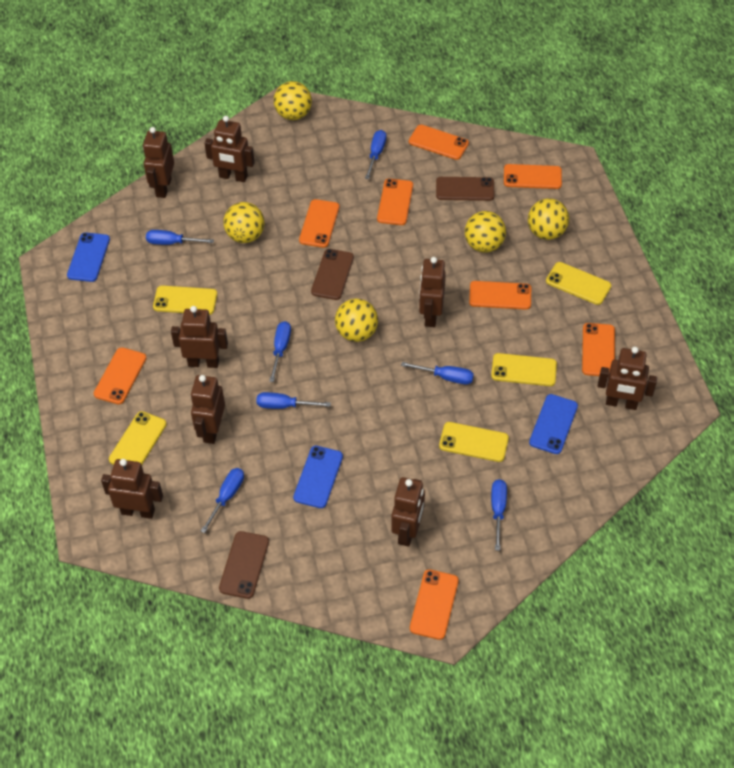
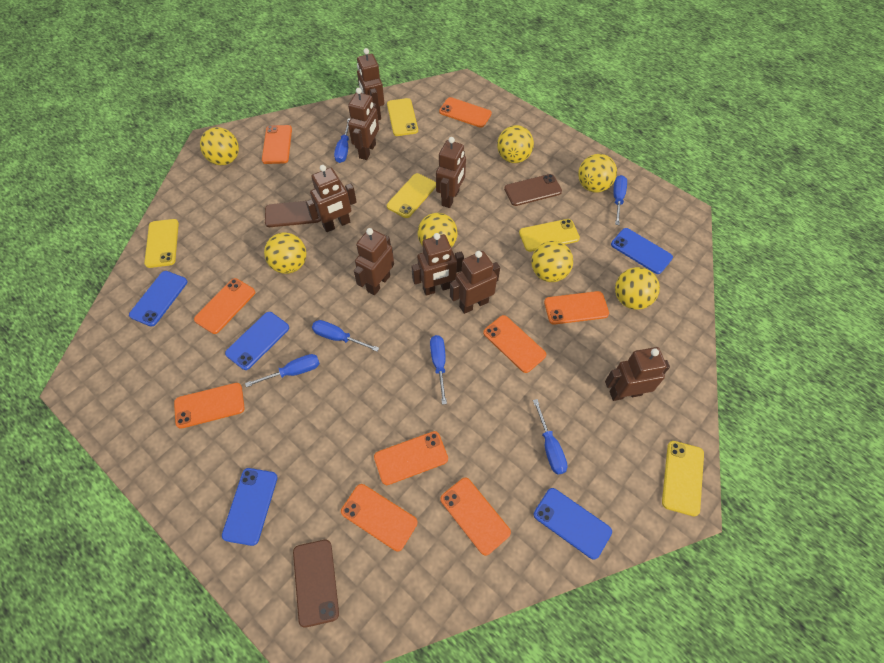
blue phone: [67,232,110,282] [293,446,343,508] [529,394,578,454] = 3 -> [129,271,187,327] [222,468,278,546] [225,312,289,370] [534,488,612,560] [611,228,673,274] = 5
blue screwdriver: [146,230,214,245] [201,468,244,533] [256,392,331,409] [269,321,291,382] [365,130,386,179] [401,362,474,384] [491,479,507,551] = 7 -> [245,354,320,387] [312,320,379,351] [334,118,350,163] [430,335,447,405] [533,399,568,475] [613,175,627,225] = 6
orange phone: [94,347,146,404] [299,199,339,248] [377,179,413,225] [409,125,469,160] [410,569,459,640] [469,281,531,310] [504,164,562,189] [582,323,615,376] = 8 -> [174,383,245,429] [194,278,255,334] [262,125,292,164] [341,484,418,552] [374,431,448,485] [439,97,492,128] [440,478,511,556] [483,315,546,373] [544,291,609,325] = 9
yellow ball: [223,202,265,243] [274,81,312,120] [335,299,378,342] [465,211,506,253] [528,198,569,240] = 5 -> [200,127,239,165] [264,232,306,274] [418,213,458,248] [497,125,534,163] [531,241,573,282] [578,154,617,192] [615,267,660,310] = 7

